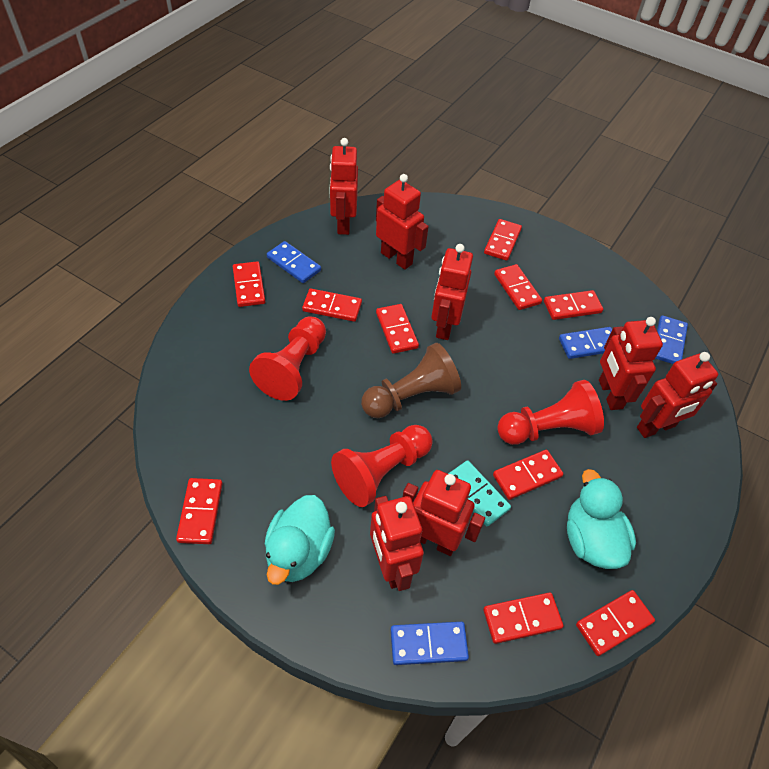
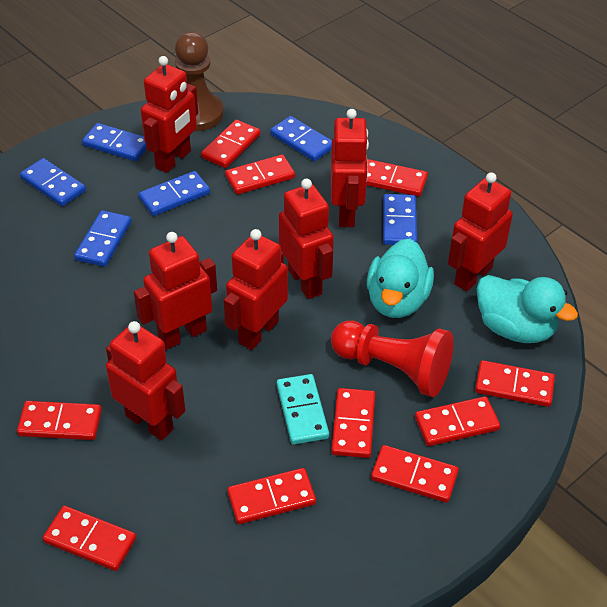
blue domino: [267,241,321,283] [391,622,469,665] [559,327,612,359] [655,315,688,364] = 4 -> [20,158,86,206] [74,210,131,267] [82,123,147,161] [139,171,210,216] [270,116,332,162] [383,194,417,245] = 6
red pawn: [249,317,326,401] [331,425,433,507] [497,380,604,445] = 3 -> [331,321,454,397] = 1

